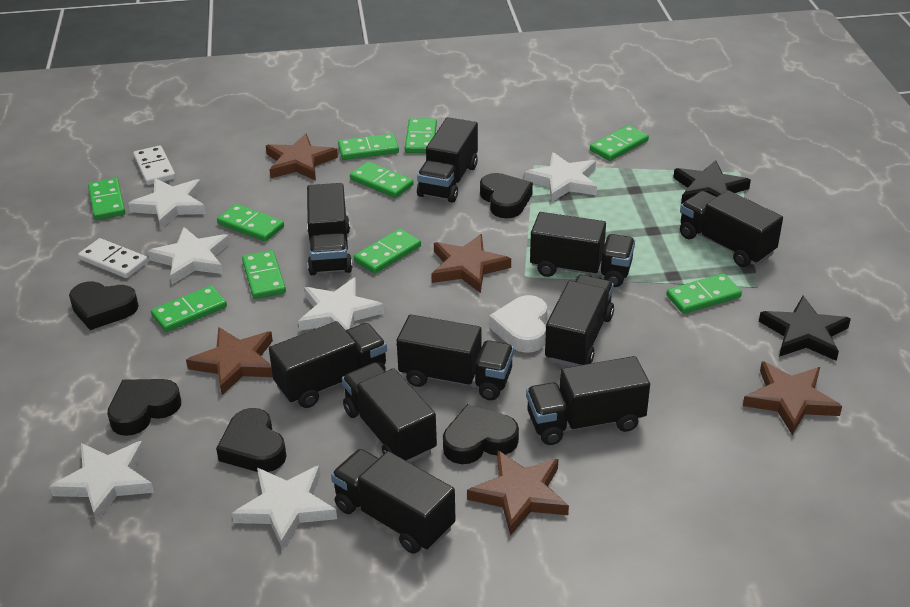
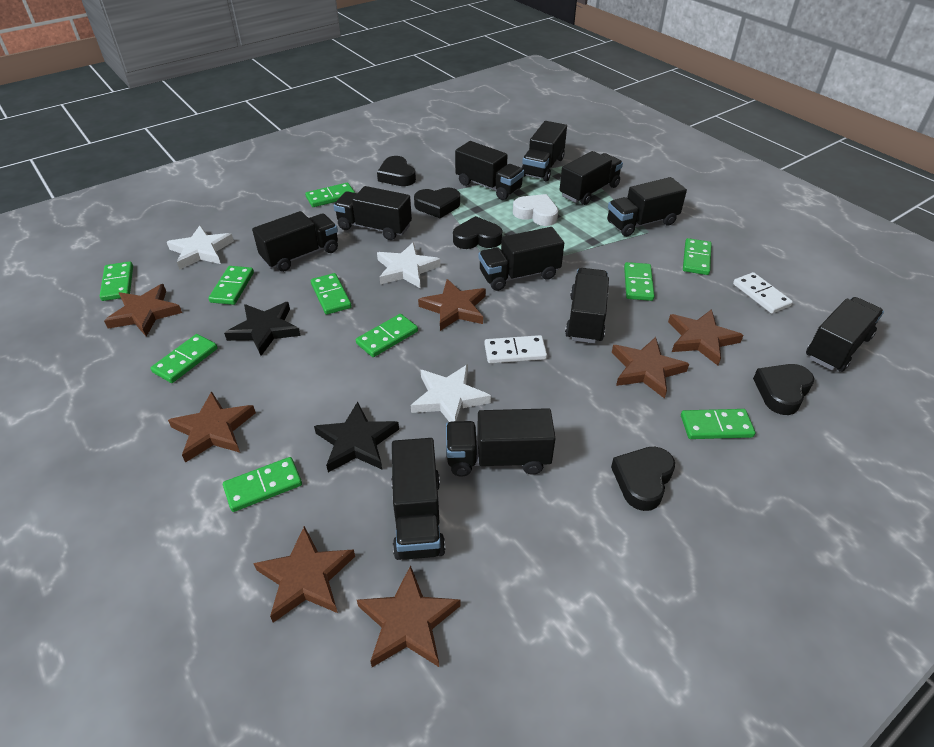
black truck: [269,321,387,408] [307,183,352,275] [331,449,456,554] [342,362,437,463] [397,314,514,400] [417,117,478,202] [526,356,650,445] [530,212,635,287] [545,275,614,367] [680,190,783,267] = 10 -> [252,211,338,272] [334,186,412,240] [391,438,445,560] [446,408,556,477] [455,141,524,200] [479,227,564,291] [522,121,567,182] [560,151,623,205] [565,268,609,343] [607,177,687,237] [806,297,884,372] = 11
brown star: [186,327,273,395] [266,134,338,181] [431,234,511,293] [467,450,569,536] [743,361,842,435] = 5 -> [104,284,182,337] [168,391,256,463] [253,526,355,623] [357,565,460,667] [418,279,486,331] [612,337,689,399] [668,309,743,366] = 7
white star: [50,441,154,522] [128,178,206,229] [148,227,230,285] [232,465,337,550] [298,278,384,331] [524,152,597,203] = 6 -> [167,226,234,270] [377,242,441,289] [411,364,491,422] = 3

